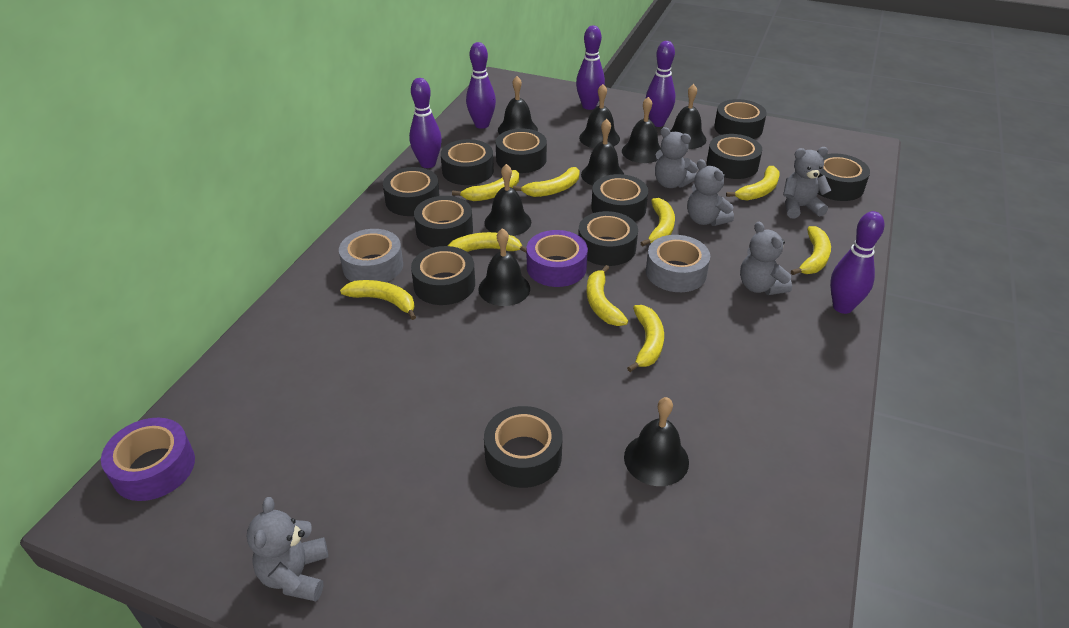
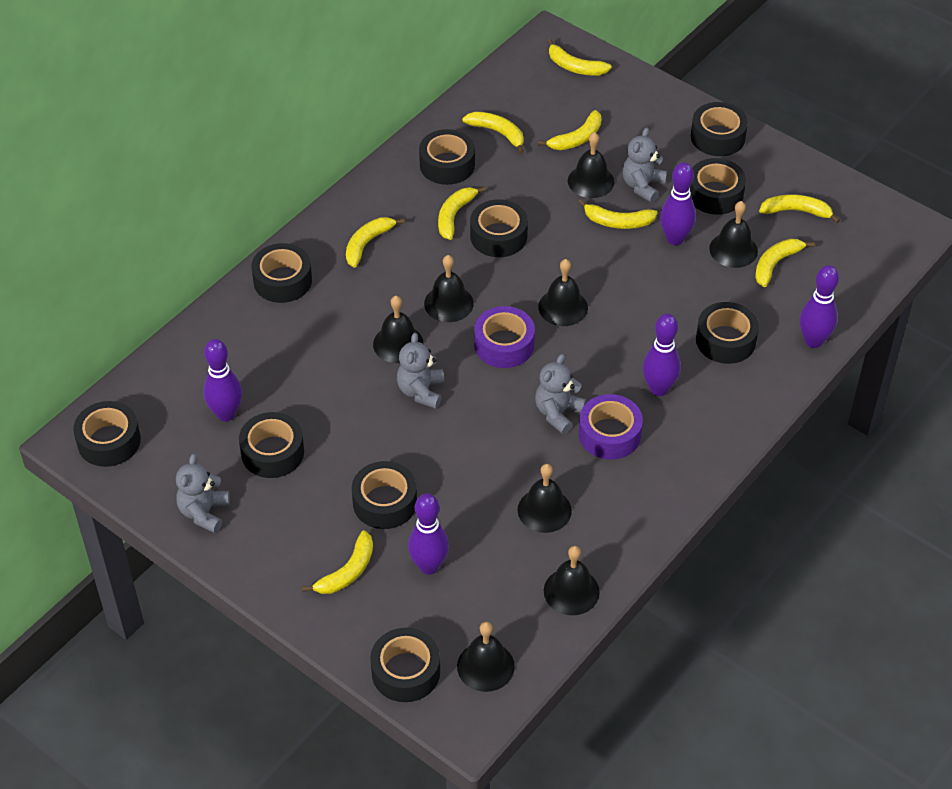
black tape: [383,167,440,216] [411,246,475,305] [414,196,473,247] [441,139,494,185] [484,406,562,488] [496,129,547,173] [578,211,638,266] [591,174,648,222] [707,134,762,179] [714,99,767,139] [818,153,870,201] = 11 -> [73,401,141,467] [239,412,304,478] [251,243,312,303] [352,461,417,529] [370,628,440,702] [419,129,475,185] [470,199,528,257] [690,158,746,215] [691,102,748,156] [696,302,759,364] = 10
grey tape: [339,229,403,282] [646,235,710,292] = 2 -> none = 0
grey teddy bear: [247,497,328,601] [655,127,698,188] [687,159,734,226] [740,222,792,295] [783,147,832,219] = 5 -> [176,453,230,533] [397,333,444,409] [535,354,586,434] [623,128,667,202] = 4

